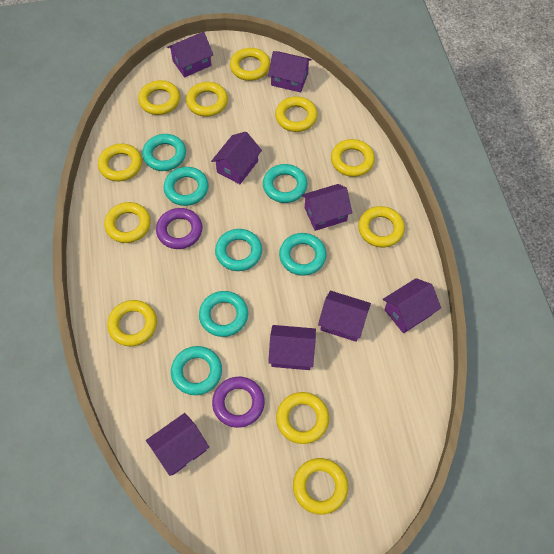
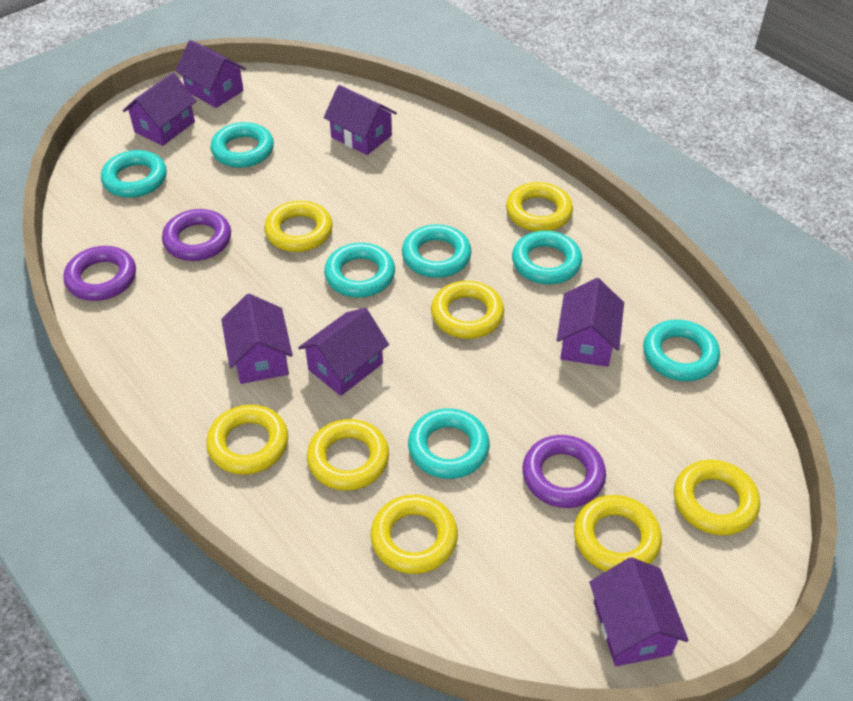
purple house: [146,413,209,476] [167,32,213,78] [211,132,262,184] [268,51,312,92] [268,325,316,370] [302,184,352,231] [318,291,371,342] [383,278,441,333] = 8 -> [123,73,196,146] [176,40,246,108] [221,294,293,384] [298,308,389,396] [324,85,397,155] [557,278,624,367] [589,557,689,666] = 7
purple ring: [156,208,202,249] [212,377,265,428] = 2 -> [64,246,136,301] [162,209,231,261] [522,435,606,508] = 3
yellow ring: [98,144,142,182] [104,202,151,243] [107,300,157,346] [138,80,180,115] [186,82,228,117] [230,48,270,81] [275,96,318,132] [276,392,329,444] [293,458,348,515] [331,139,375,177] [358,206,405,247] = 11 -> [206,404,288,475] [264,201,333,252] [307,419,389,491] [370,494,458,574] [431,281,504,339] [506,182,573,232] [574,495,662,572] [674,460,760,536] = 8

